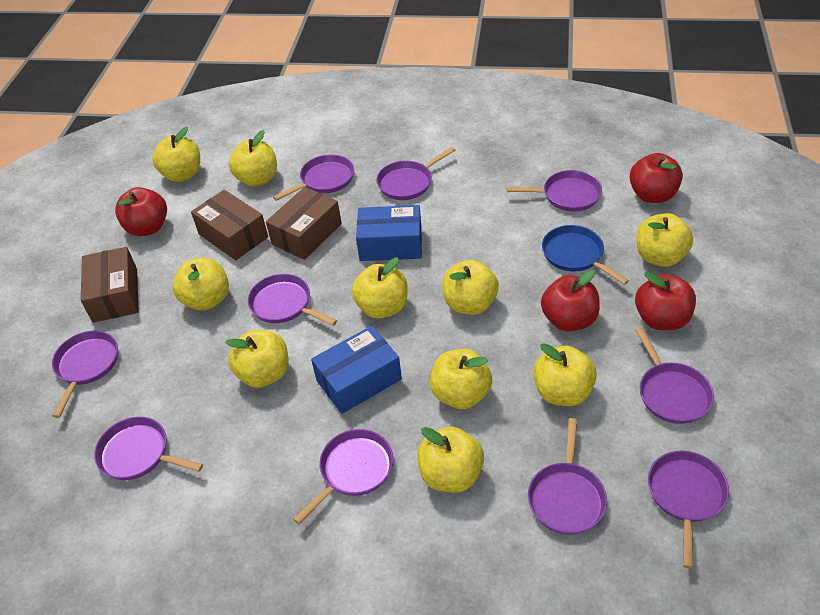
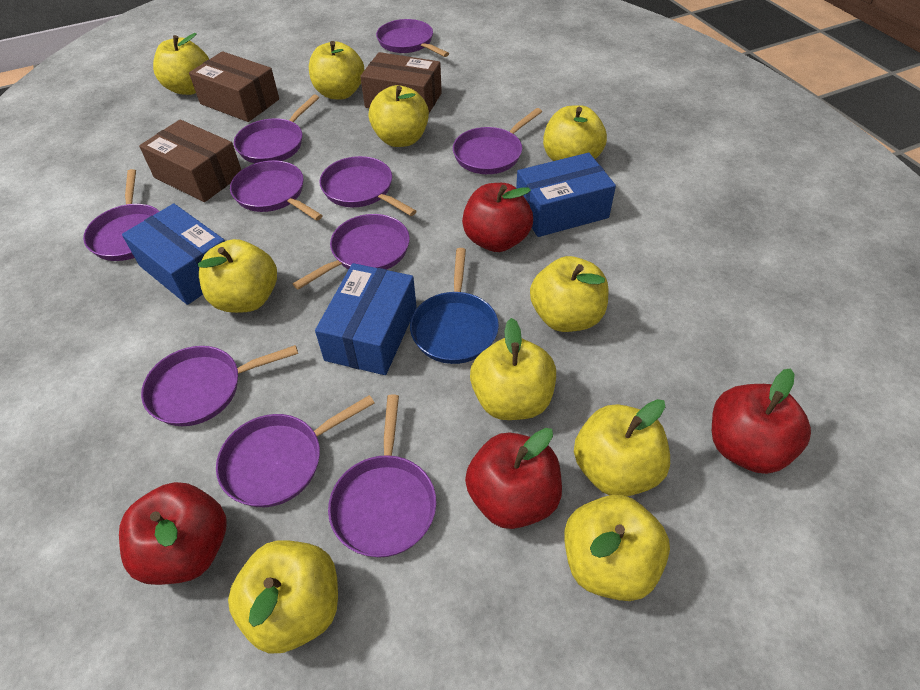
blue box: [311,326,402,414] [356,205,422,261] = 2 -> [122,203,225,305] [315,263,417,375] [516,153,616,237] = 3

